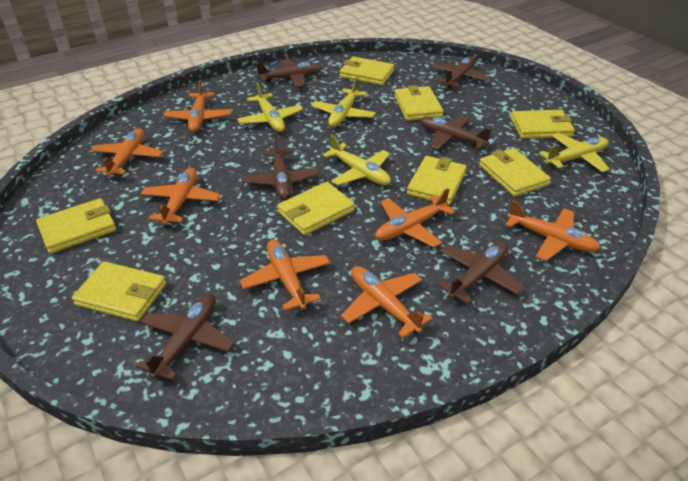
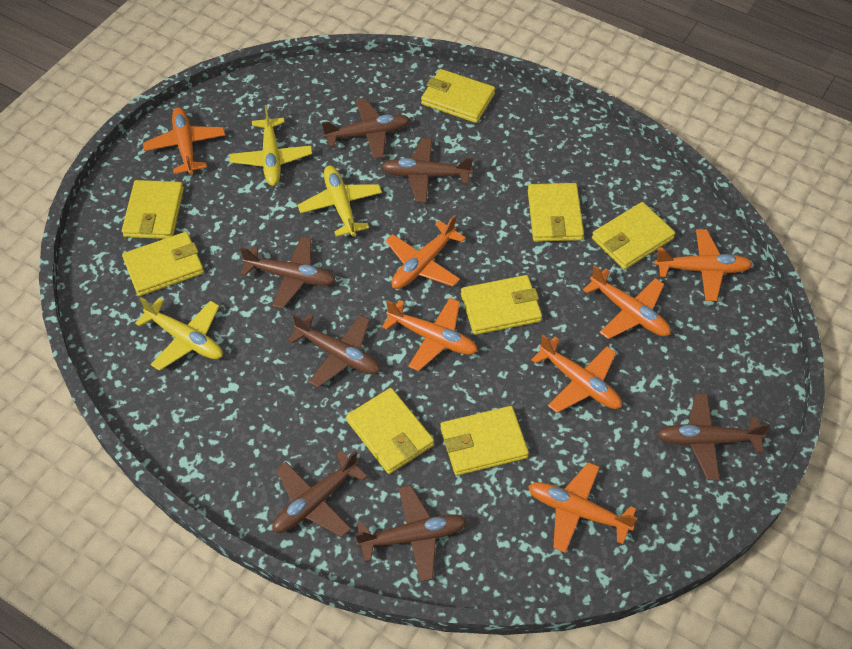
brown plane: [136,294,234,380] [242,136,320,200] [256,59,322,88] [420,115,492,150] [431,57,490,88] [437,242,524,304] = 6 -> [240,237,336,309] [272,451,367,537] [287,314,380,388] [322,98,410,159] [355,485,467,582] [381,138,473,203] [657,393,770,480] = 7
yellow plane: [237,82,303,132] [311,77,376,127] [323,134,391,185] [539,132,610,172] = 4 -> [135,297,223,371] [229,105,312,186] [298,166,382,237] = 3

